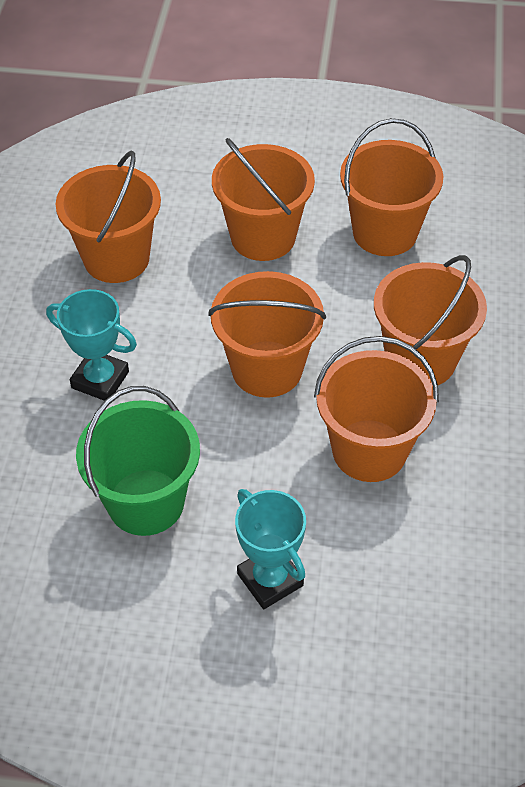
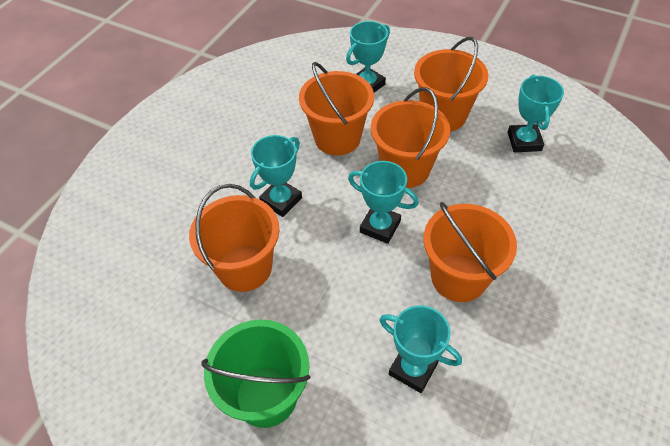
orange bucket: [56,151,161,283] [208,271,326,398] [212,138,315,261] [314,336,439,482] [340,118,443,256] [374,255,487,385] = 6 -> [189,184,279,292] [299,62,374,155] [371,87,450,188] [414,37,488,131] [424,202,517,302] = 5
turquoise trophy: [46,289,137,401] [235,489,306,609] = 2 -> [250,135,302,217] [346,21,390,93] [348,161,419,244] [379,305,462,393] [508,75,564,152] = 5

